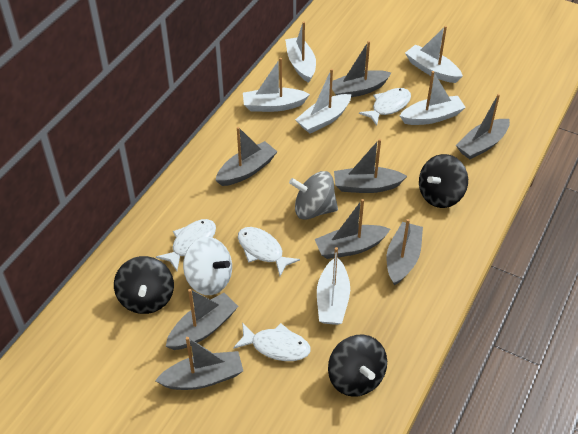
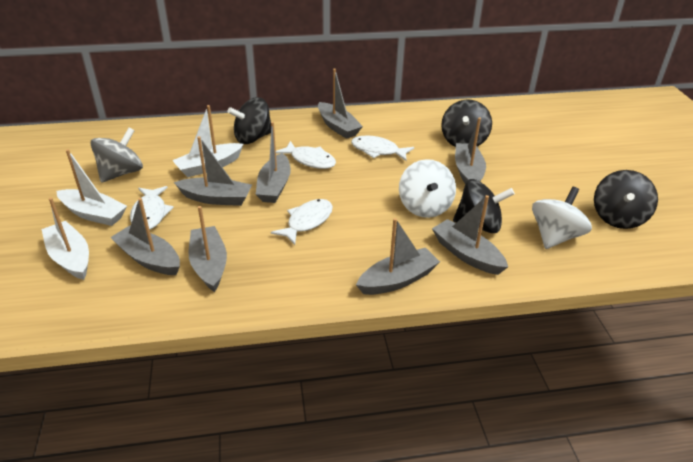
black spinning top: [114,256,174,314] [328,335,387,397] [419,154,468,208] = 3 -> [227,97,271,144] [441,100,492,147] [453,179,515,233] [594,170,658,229] = 4
white boat: [243,58,310,112] [285,21,316,83] [295,69,351,134] [317,247,350,325] [400,71,466,125] [405,26,463,83] = 6 -> [42,198,89,280] [57,149,127,226] [172,105,243,177] = 3
white spinning top: [183,237,232,295] = 1 -> [399,159,456,218] [532,187,592,249] = 2

